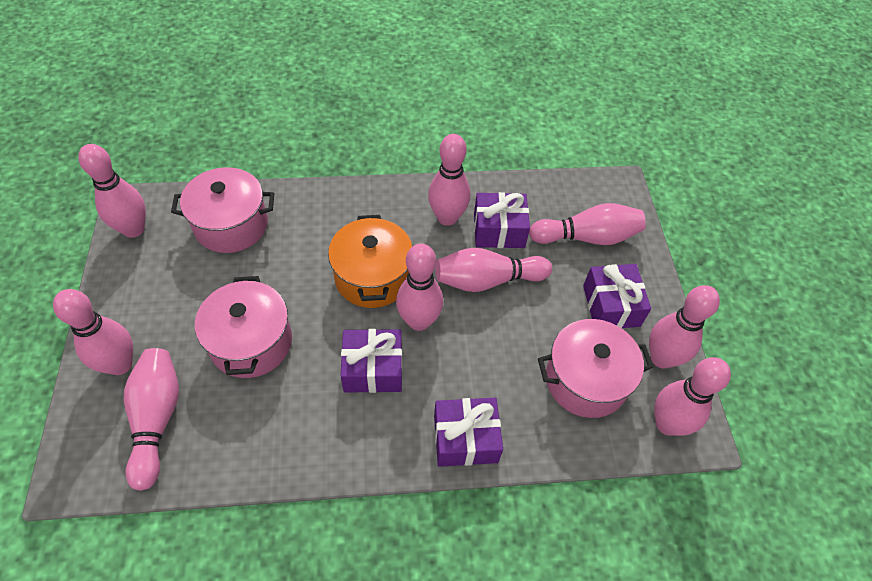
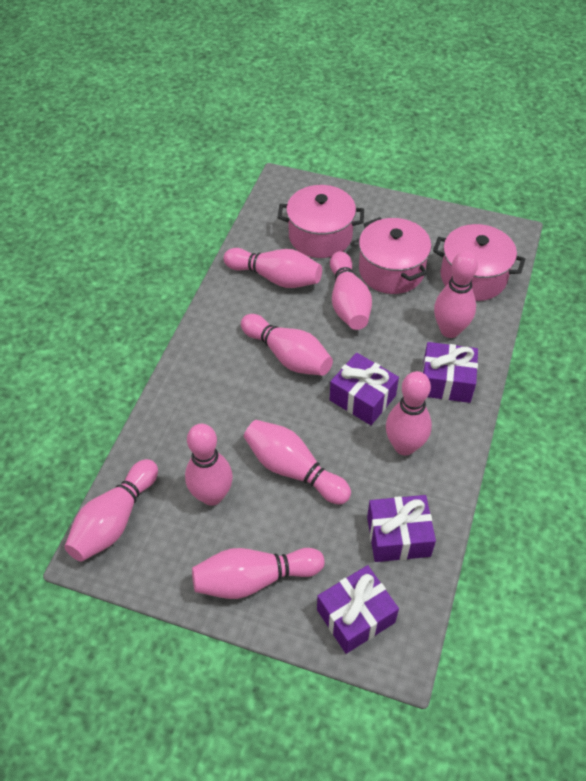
orange pot: [328,215,413,308] = 1 -> none = 0

